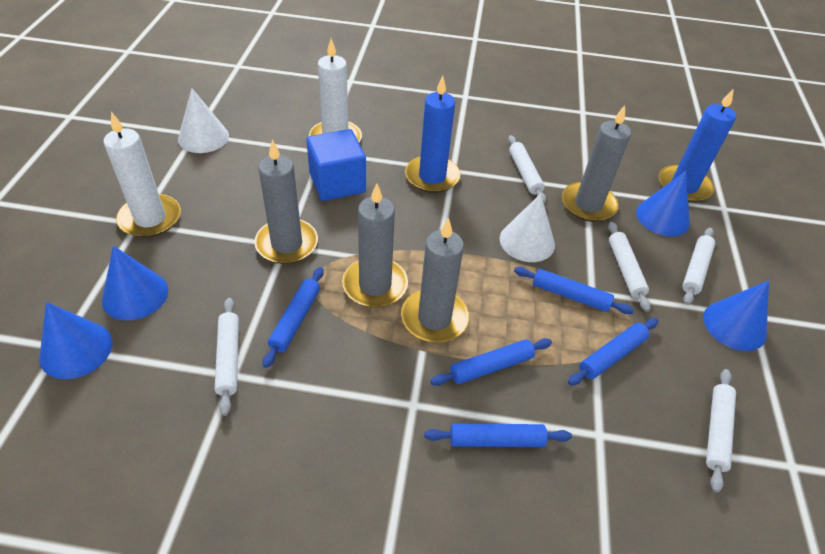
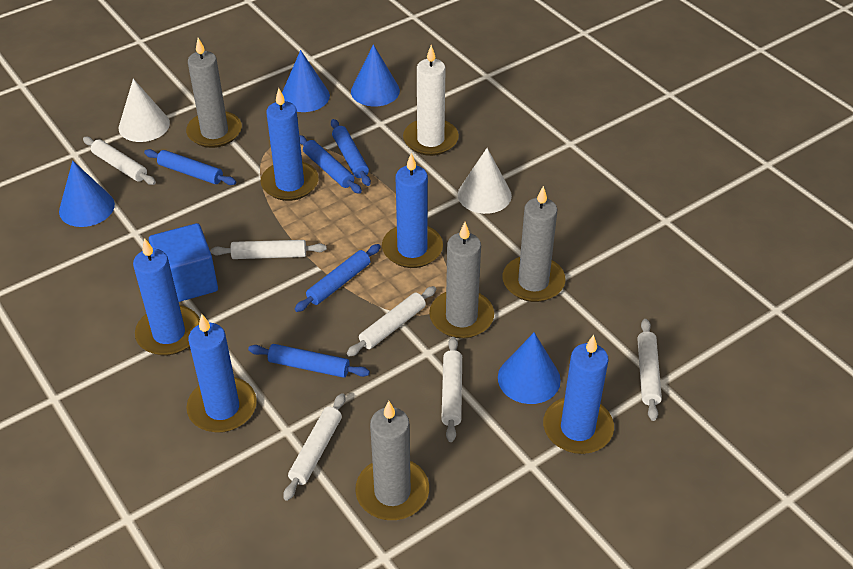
blue candle: [405,76,461,193] [659,88,736,202] = 2 -> [133,238,200,355] [186,314,257,433] [261,88,319,201] [382,153,443,268] [543,335,614,454] = 5
white candle: [104,112,181,238] [309,39,362,142] = 2 -> [403,45,459,156] = 1
white rolling pin: [215,298,239,416] [508,135,546,203] [608,222,651,312] [682,228,715,305] [706,369,736,492] = 5 -> [83,137,156,185] [210,240,327,259] [283,393,345,501] [347,286,436,357] [441,337,462,442] [637,319,662,421] = 6

